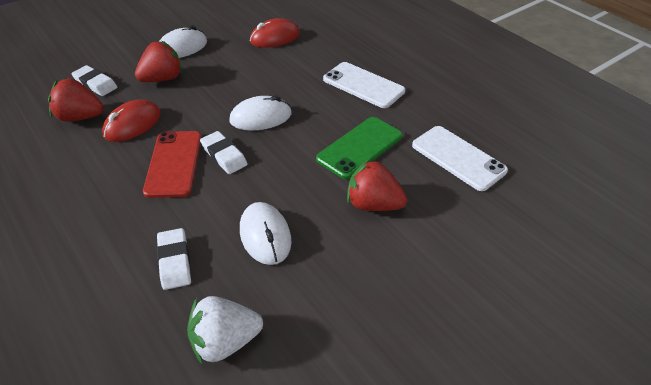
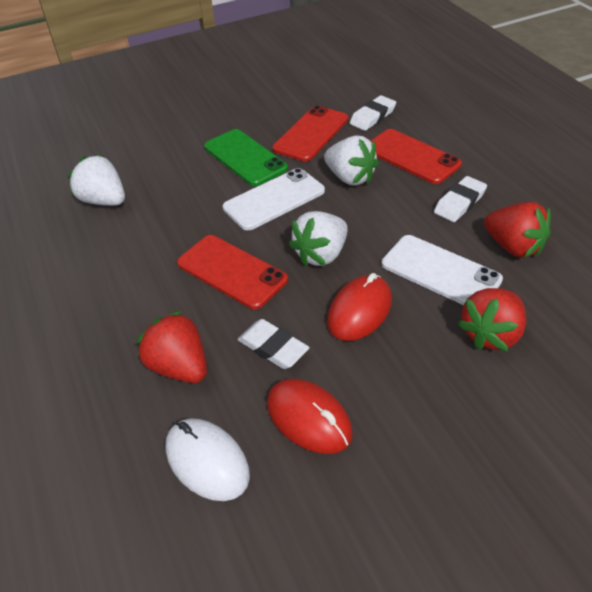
red phone: [143,131,201,198] = 1 -> [177,235,288,309] [273,105,348,162] [371,129,462,184] = 3
white mouse: [159,25,207,58] [229,95,292,130] [240,202,292,265] = 3 -> [166,418,250,501] = 1
white strawberry: [187,296,263,364] = 1 -> [67,154,125,206] [289,211,348,266] [324,136,379,186] = 3

